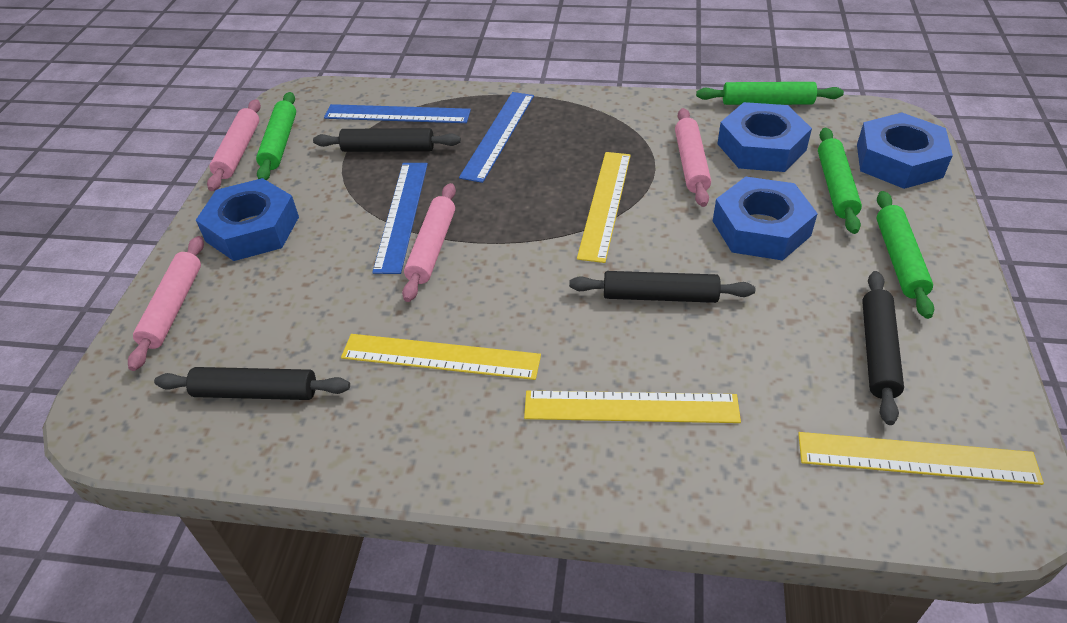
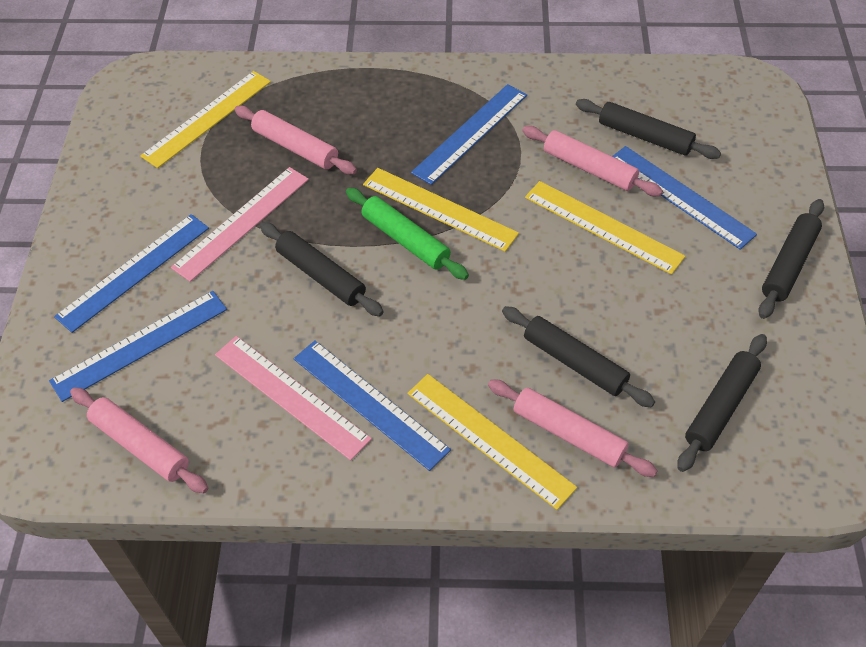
black rolling pin: [154,367,350,400] [313,128,461,152] [569,271,755,303] [862,271,904,425] = 4 -> [260,222,384,316] [502,306,655,408] [576,99,721,159] [677,334,767,472] [758,199,824,319] = 5
blue nut: [196,178,299,261] [713,177,818,261] [717,102,812,172] [857,113,953,189] = 4 -> none = 0
blue ruler: [324,104,471,123] [372,163,428,274] [459,92,534,183] = 3 -> [49,291,227,402] [54,214,209,333] [294,340,451,471] [411,84,527,185] [612,146,757,250] = 5
green rolling pin: [256,92,296,180] [696,82,844,105] [818,128,862,234] [877,191,934,319] = 4 -> [346,188,469,280] = 1
pink ruler: none = 0 -> [171,167,309,282] [215,336,372,461] = 2

